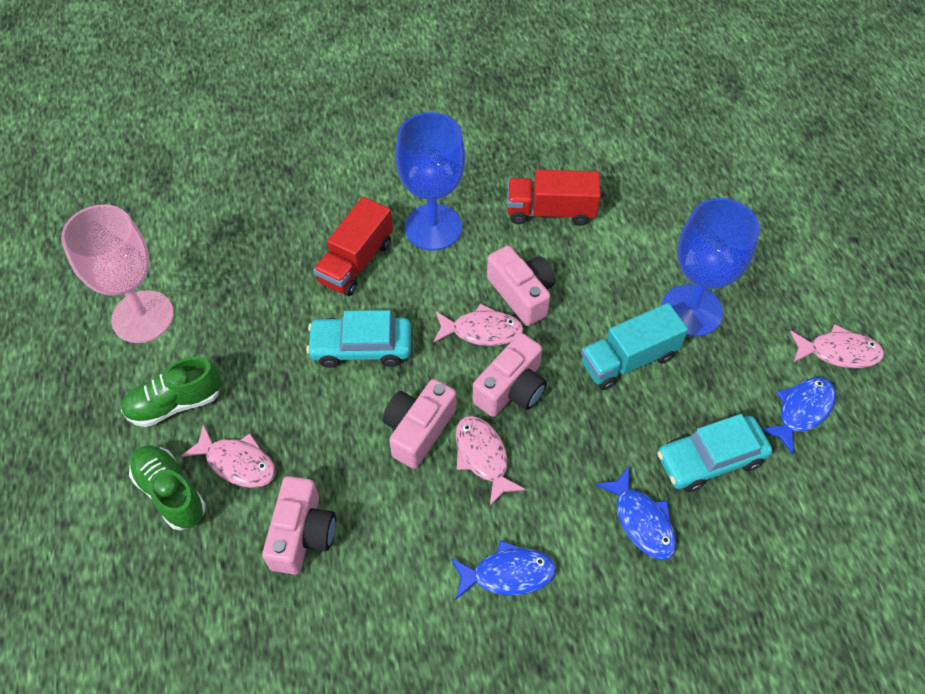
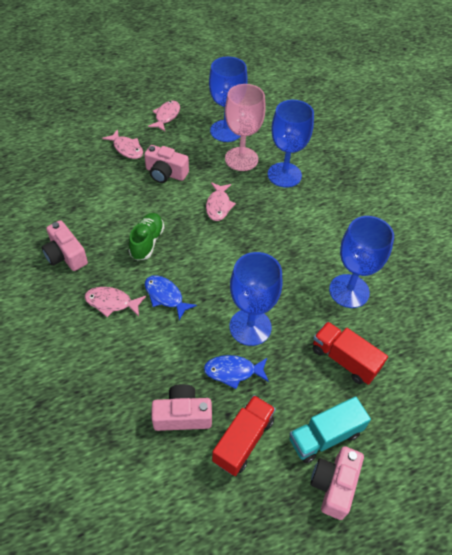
blue fish: [451,540,556,600] [595,467,676,560] [762,377,836,455] = 3 -> [145,275,197,320] [204,355,269,389] = 2
blue goblet: [395,112,465,250] [661,198,760,336] = 2 -> [209,57,248,142] [230,252,283,346] [268,100,314,187] [329,216,394,308] = 4
green shoe: [121,357,222,427] [129,445,206,530] = 2 -> [129,213,164,261] = 1
turquoise car: [306,310,411,368] [657,414,772,492] = 2 -> none = 0

